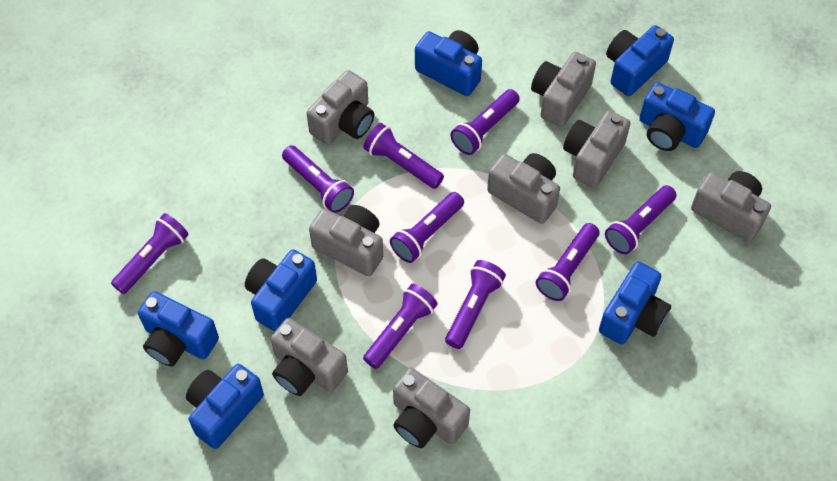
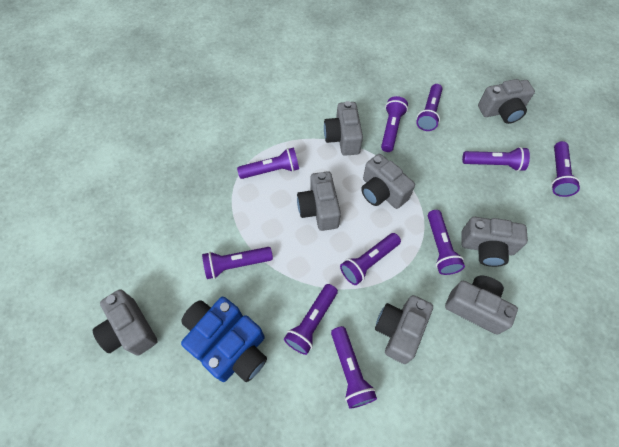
blue camera: [138,291,219,366] [186,364,264,449] [245,249,317,332] [415,30,482,96] [599,262,671,345] [606,25,674,96] [639,82,715,151] = 7 -> [181,297,243,361] [201,315,267,382] = 2
purple flashlight: [111,213,189,294] [282,145,354,213] [363,123,444,189] [363,284,438,369] [390,192,464,263] [445,260,506,349] [450,89,520,155] [536,223,599,301] [605,185,677,254] = 9 -> [202,247,273,279] [237,147,299,179] [284,284,338,355] [331,326,377,409] [340,233,401,285] [381,96,408,152] [416,84,442,131] [428,210,465,275] [462,147,530,171] [551,141,580,197] = 10

